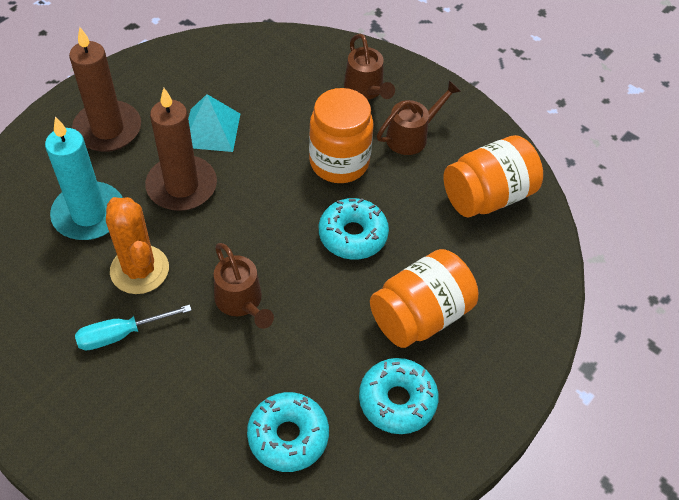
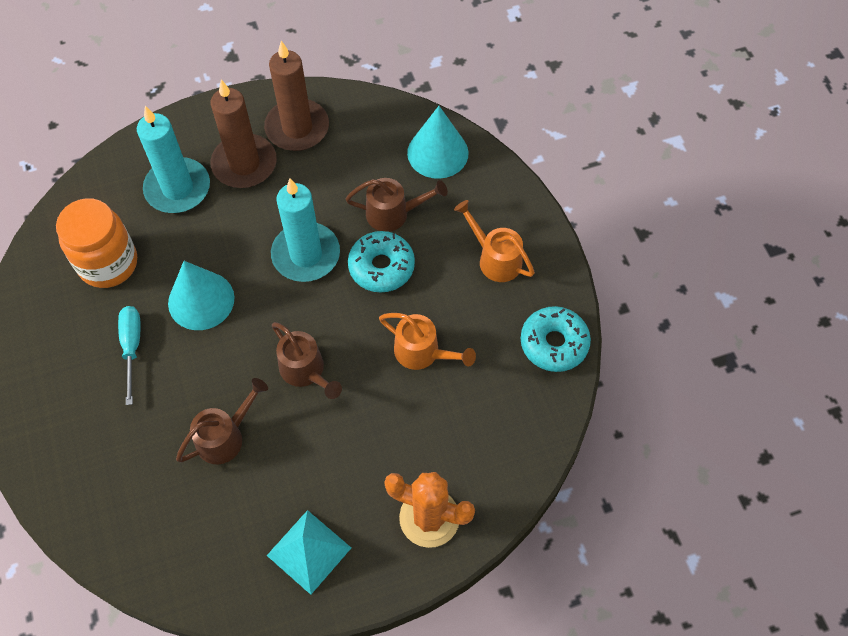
orange jar: [309,88,373,183] [370,249,478,348] [444,135,543,217] = 3 -> [56,198,137,288] = 1
orange watering can: none = 0 -> [379,313,476,370] [454,200,535,282] = 2
turquoise candle: [45,116,123,240] = 1 -> [137,106,210,213] [271,178,340,282] = 2
turquoise cone: none = 0 -> [168,261,234,330] [407,106,469,179] = 2
turquoise donut: [247,392,329,472] [319,198,389,260] [359,358,439,434] = 3 -> [348,231,415,293] [521,306,591,372] = 2

